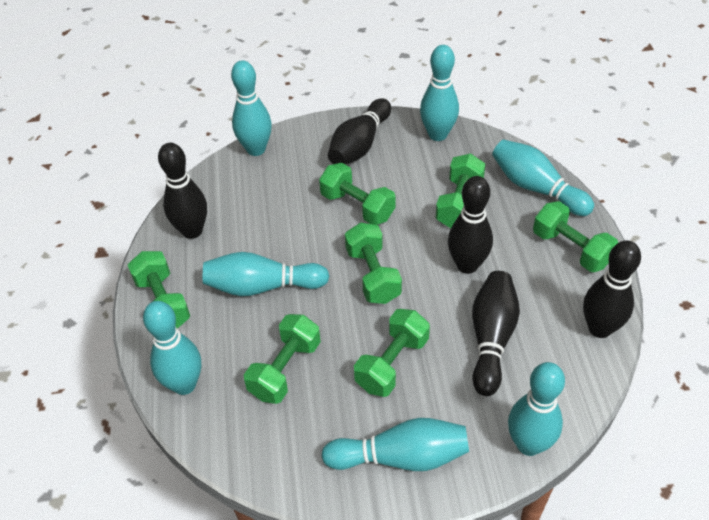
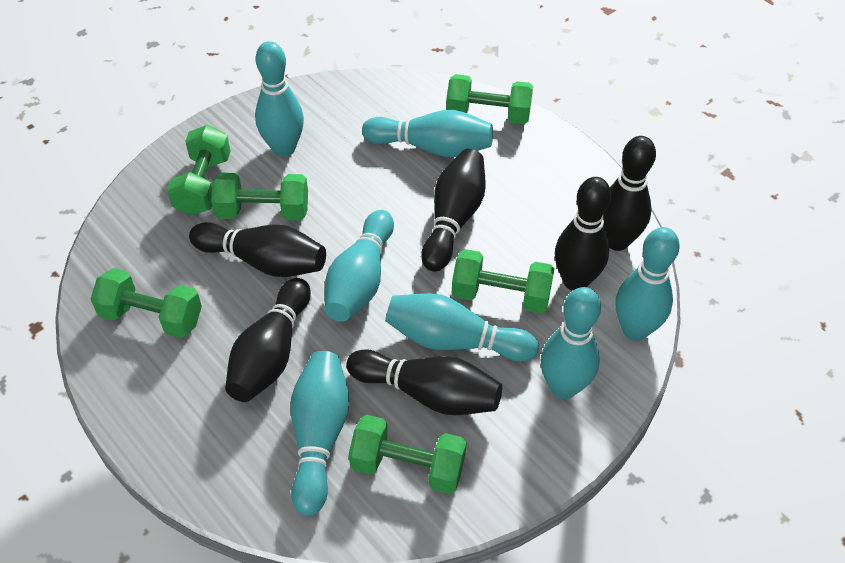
black bowling pin: [158,143,207,239] [328,98,391,164] [448,176,493,274] [472,271,520,396] [583,240,641,338] = 5 -> [189,222,326,277] [225,278,311,402] [346,349,502,415] [421,149,486,272] [555,177,611,291] [603,136,656,251] = 6
green dumbbell: [128,251,190,329] [244,314,321,404] [319,163,396,225] [345,222,402,304] [354,309,430,397] [436,153,486,228] [533,201,618,272] = 7 -> [91,268,202,338] [167,125,231,216] [211,173,308,220] [349,415,467,494] [446,74,533,124] [452,249,554,314] = 6

